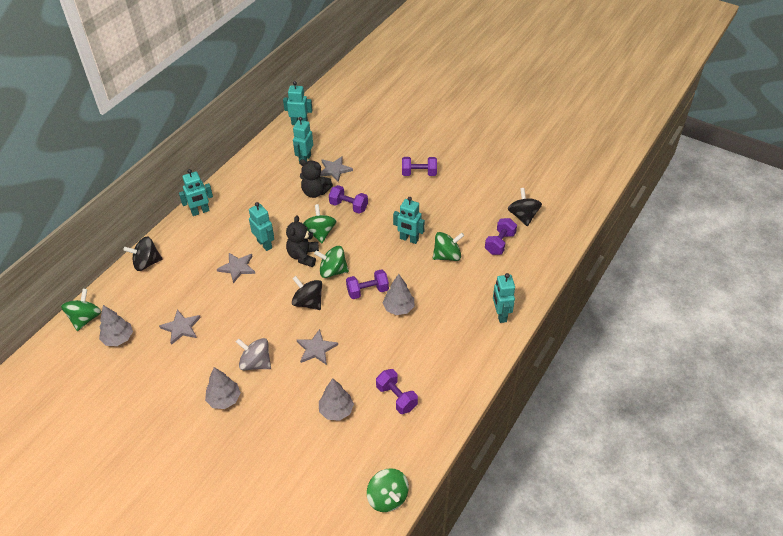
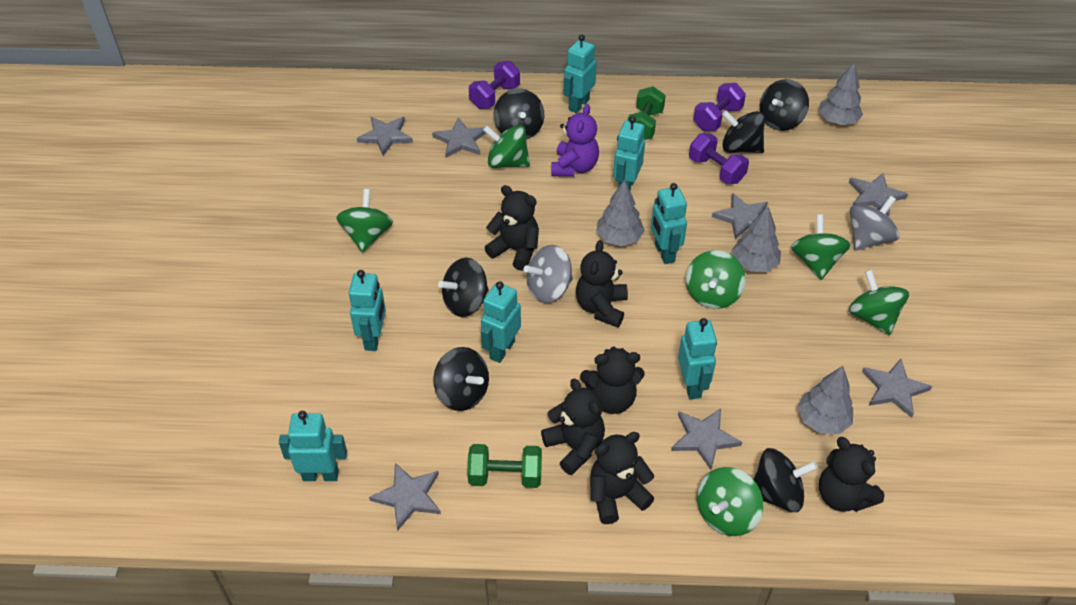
black spinning top: [123,237,163,271] [292,276,322,310] [508,188,542,226] = 3 -> [433,347,489,411] [438,258,489,317] [494,89,544,140] [722,110,765,153] [754,448,818,512] [760,79,809,131] = 6
black teddy bear: [286,215,319,267] [299,159,333,198] = 2 -> [485,185,539,271] [541,379,605,475] [576,240,628,327] [580,346,645,414] [590,432,655,524] [819,437,884,512] = 6
green dumbbell: none = 0 -> [467,444,542,488] [627,86,666,140] = 2
green spinning top: [61,289,101,331] [303,204,336,243] [314,246,349,278] [367,468,409,512] [433,232,464,261] = 5 -> [336,189,393,253] [483,125,530,168] [686,250,746,309] [697,467,763,536] [791,214,850,280] [849,270,909,335] = 6
grey spinning top: [236,338,271,370] = 1 -> [524,245,573,303] [850,196,900,251] = 2
grey star: [159,309,201,345] [217,253,255,283] [297,329,338,365] [320,156,353,182] = 4 -> [357,117,413,156] [369,463,441,531] [432,117,486,158] [671,409,742,470] [712,193,768,239] [849,173,908,217] [862,359,932,418] = 7
purple dumbbell: [329,185,368,213] [346,269,389,299] [376,369,418,414] [402,157,437,176] [485,218,517,255] = 5 -> [469,61,520,109] [689,133,749,184] [693,83,746,131] = 3
purple teddy bear: none = 0 -> [551,104,599,177] = 1
turquoise robot: [179,169,213,216] [249,202,274,251] [283,81,313,125] [293,117,313,164] [393,197,425,244] [493,273,515,323] = 6 -> [279,411,347,481] [349,270,386,351] [481,281,521,363] [564,34,597,113] [613,116,645,191] [651,183,687,264] [678,318,717,399] = 7

